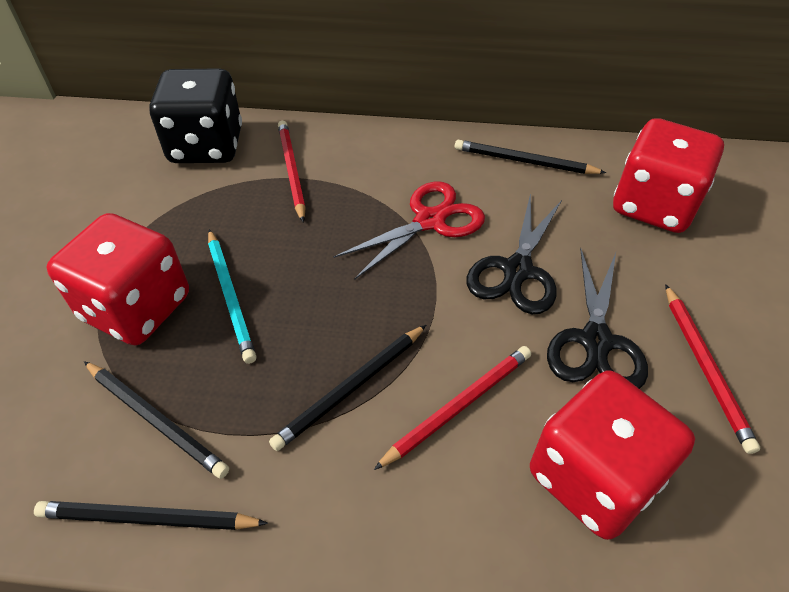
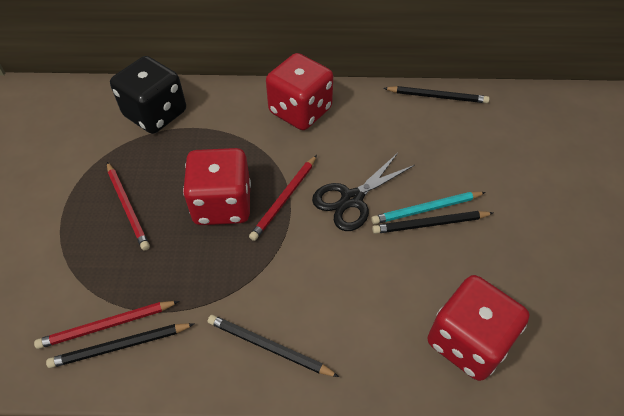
black scissors: [466,193,562,314] [547,248,648,389] = 2 -> [312,153,415,231] = 1
red scissors: [334,182,485,280] = 1 -> none = 0

